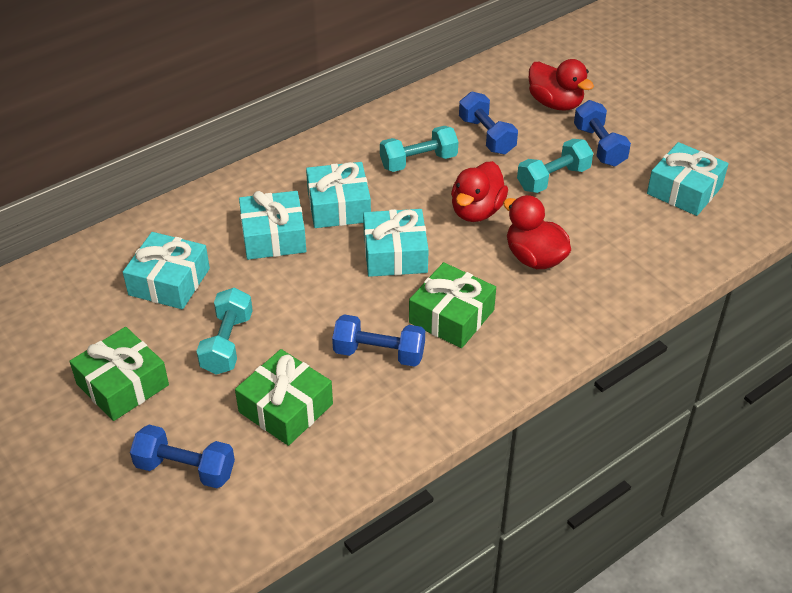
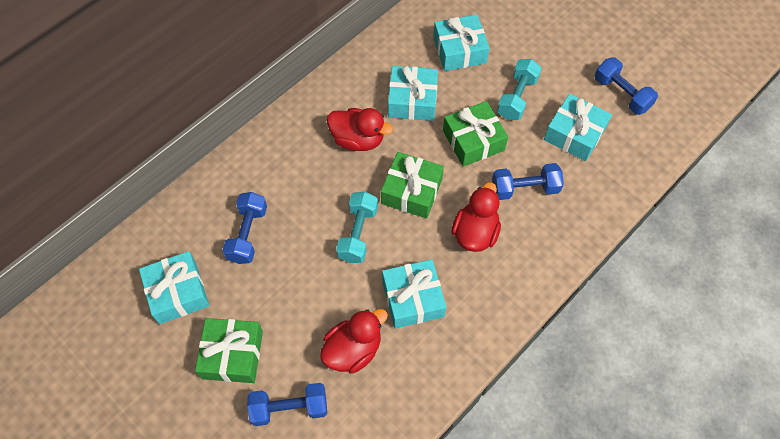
turquoise dumbbell: [196,288,253,375] [380,126,458,172] [517,139,593,193] = 3 -> [336,192,378,263] [497,59,542,120] = 2

